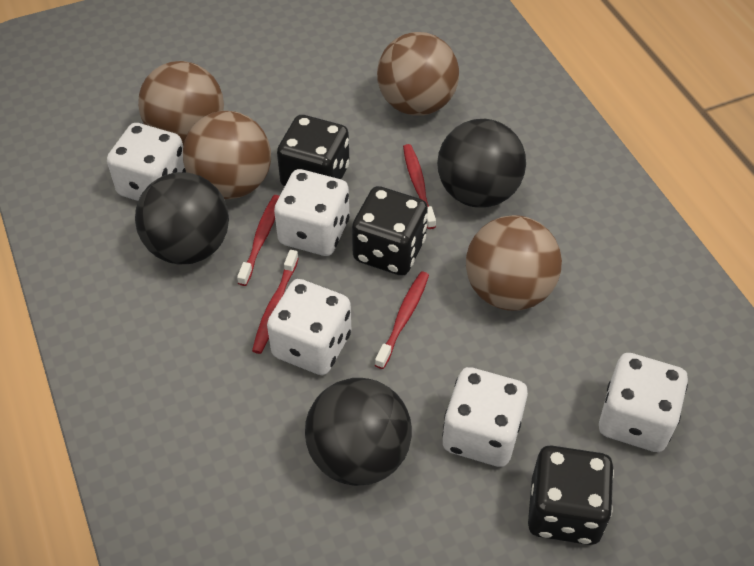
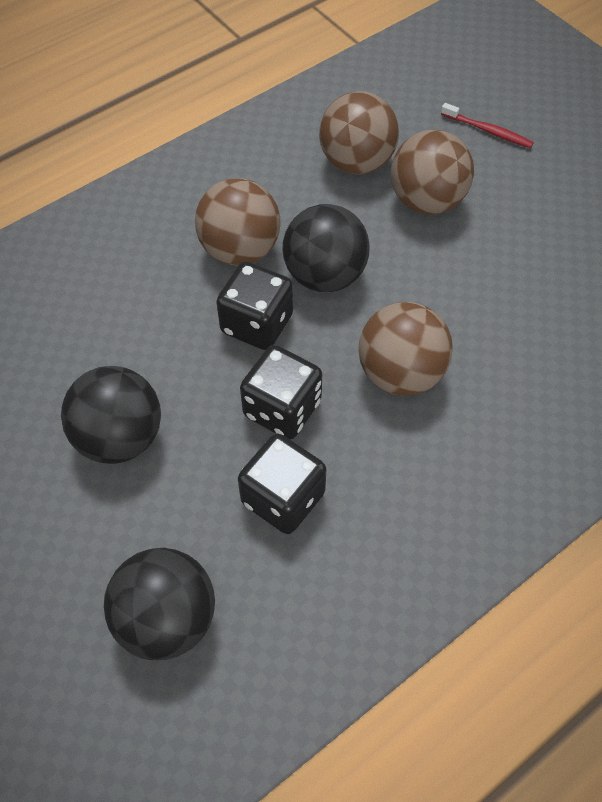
red toothbrush: [237,195,280,286] [252,250,299,354] [375,271,429,369] [403,144,436,229] = 4 -> [441,103,534,148] = 1
white dice: [107,123,186,201] [267,279,351,375] [274,169,350,256] [442,367,528,467] [599,353,688,452] = 5 -> none = 0

